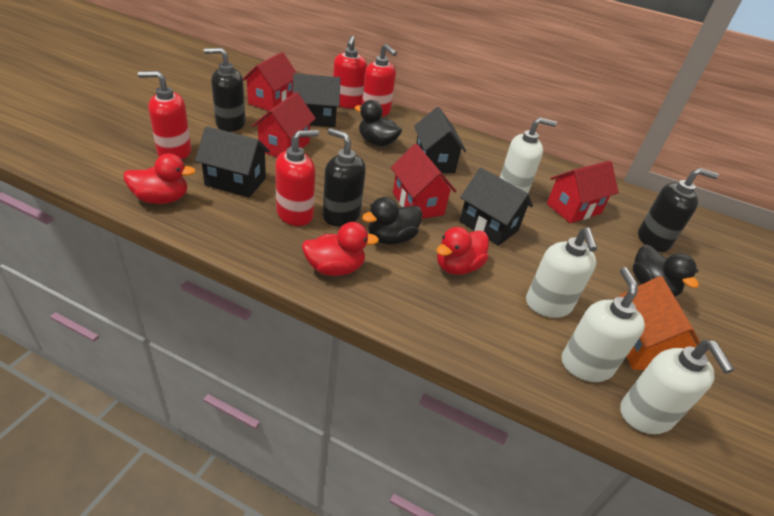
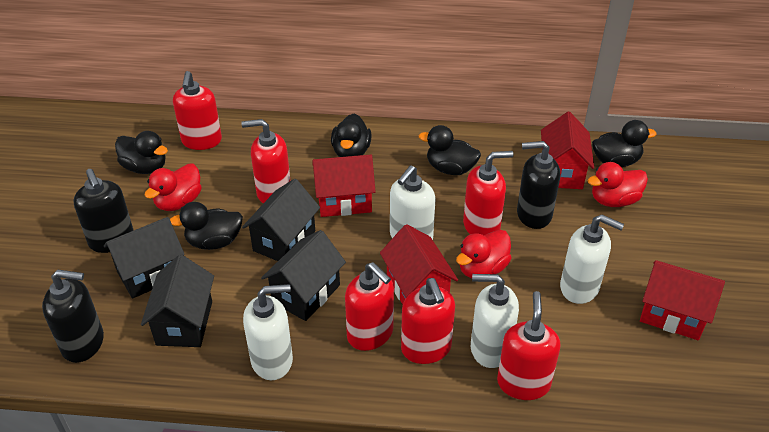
black duck: [355,100,402,146] [362,197,423,245] [633,244,699,297] = 3 -> [115,131,168,174] [170,202,243,250] [331,114,372,157] [419,125,481,175] [592,120,657,167] = 5
orange house: [619,276,700,370] = 1 -> none = 0
red soap dispenser: [138,71,191,159] [275,130,319,226] [333,35,367,109] [362,44,397,117] = 4 -> [173,71,222,150] [241,119,290,203] [345,262,394,351] [401,278,455,364] [463,151,514,235] [497,291,561,400] = 6

